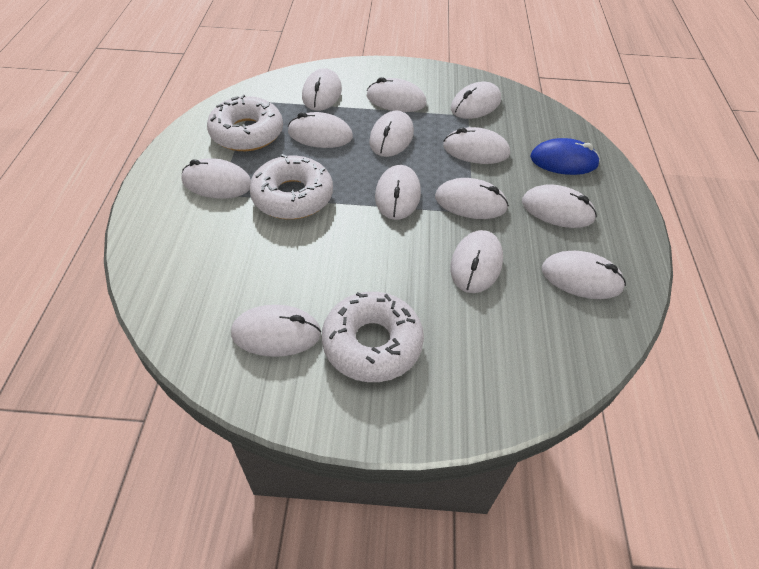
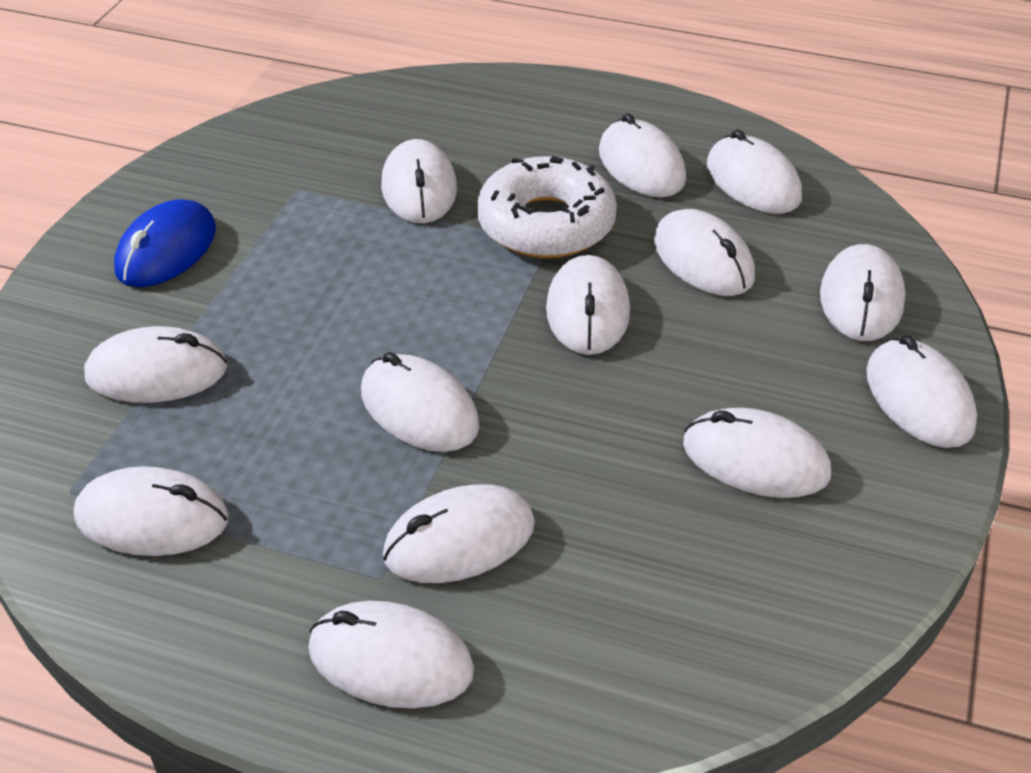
white donut: [207,95,283,151] [249,154,333,219] [322,292,424,382] = 3 -> [477,156,617,258] = 1

